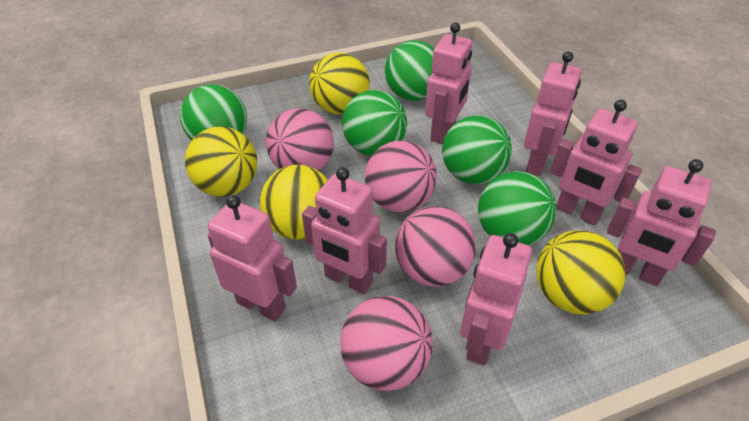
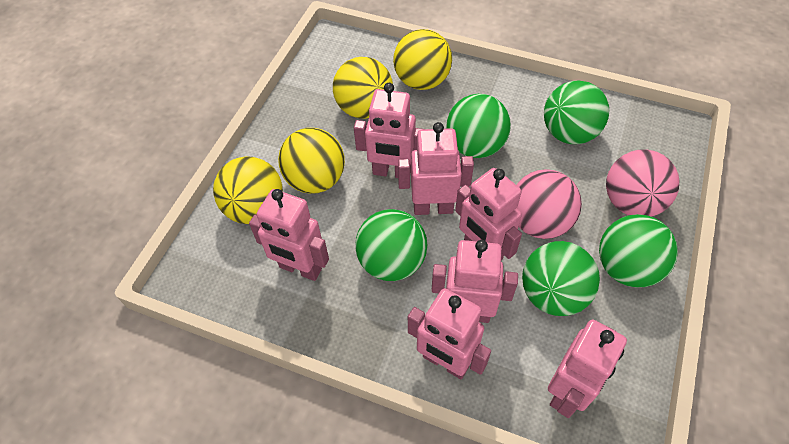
pink ball: [266,109,334,171] [340,296,433,391] [365,140,437,212] [395,206,476,287] = 4 -> [517,169,582,239] [606,149,680,217] = 2

